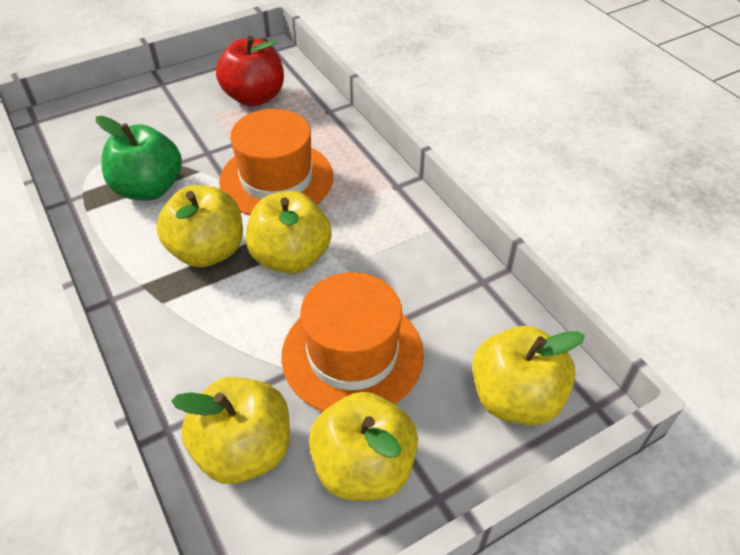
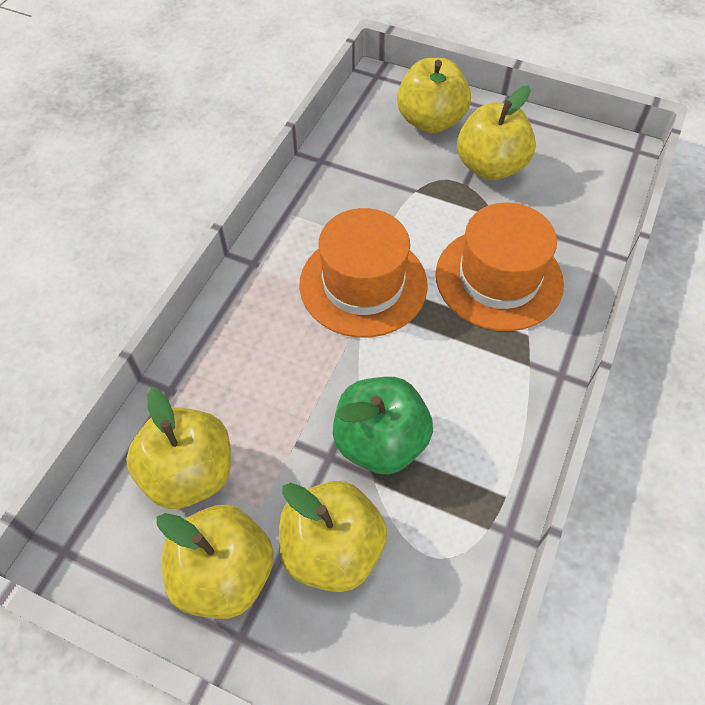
red apple: [216,36,284,106] = 1 -> none = 0

